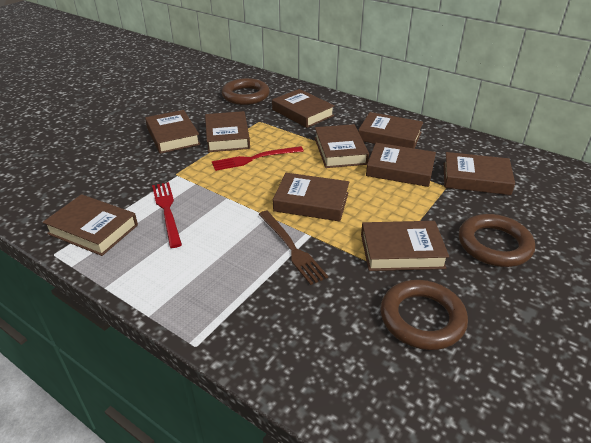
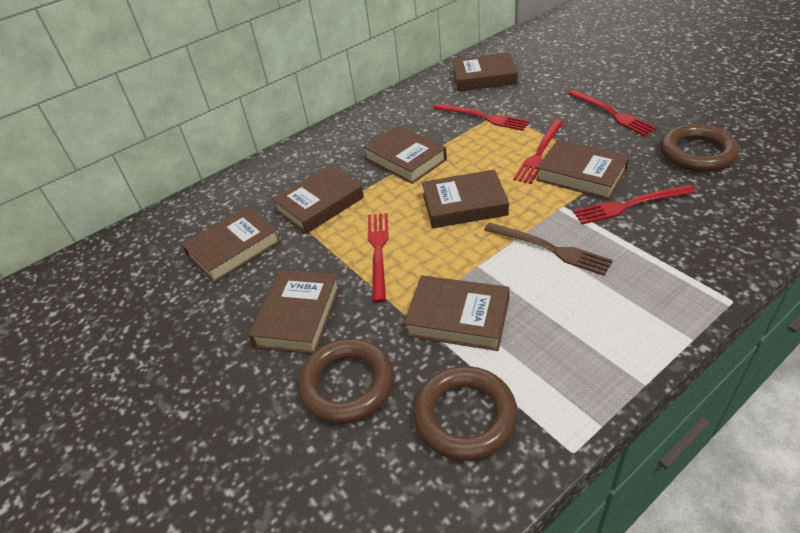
brown book: [43,194,138,256] [145,110,200,154] [205,111,250,152] [272,89,335,128] [273,173,349,222] [315,124,369,168] [358,112,423,149] [361,221,449,271] [366,143,436,187] [443,152,515,195] = 10 -> [181,206,281,283] [249,269,340,354] [272,165,364,234] [363,125,447,184] [404,275,509,351] [422,169,509,228] [452,52,518,91] [536,140,629,200] = 8
red fork: [152,182,182,248] [212,146,303,171] = 2 -> [368,213,389,303] [433,103,530,131] [513,120,564,184] [568,90,657,136] [573,185,696,224] = 5

